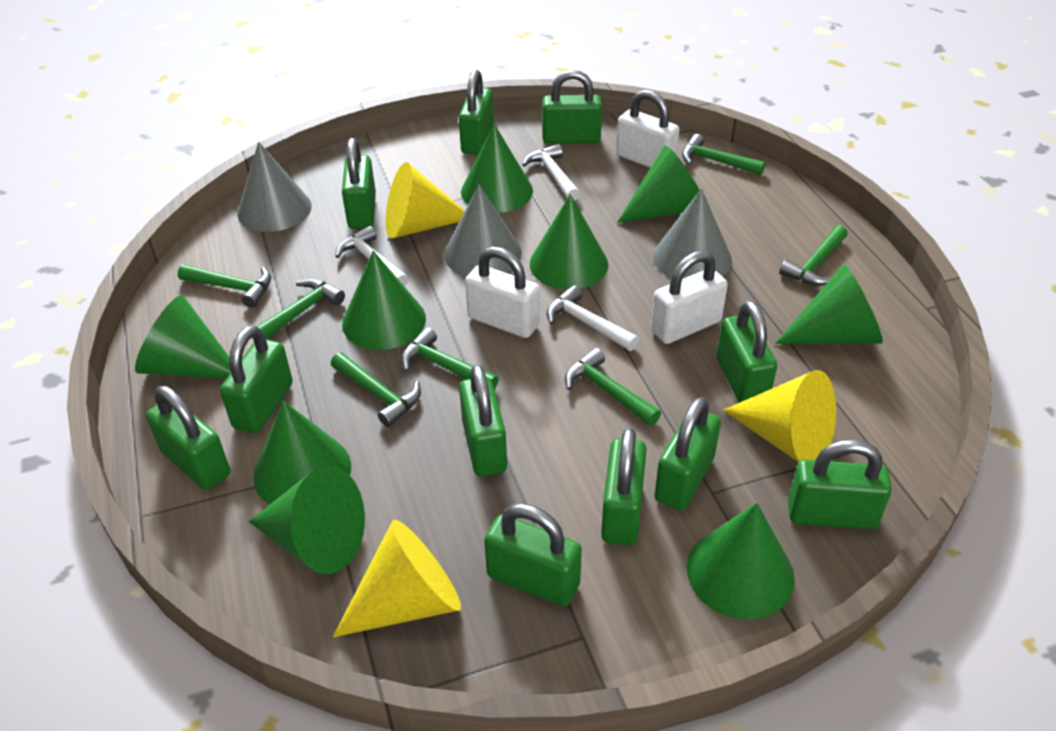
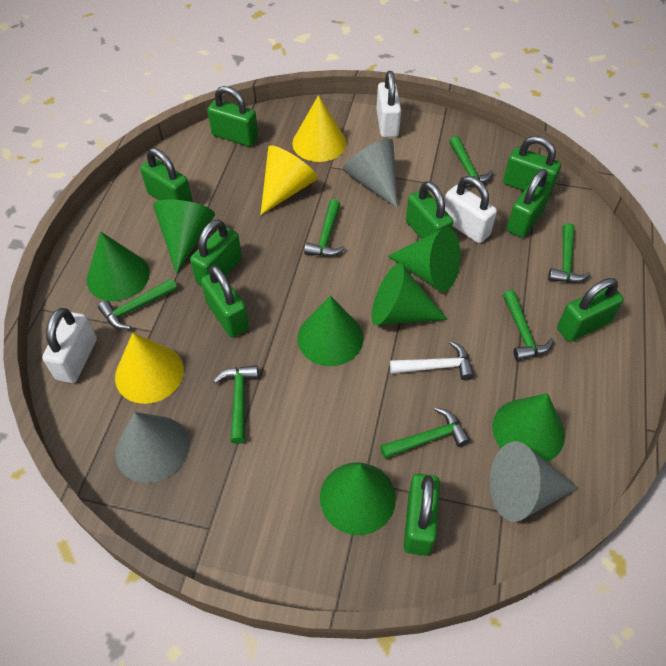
green cone: [135,295,231,379] [249,466,365,574] [253,400,351,504] [342,251,426,350] [461,124,533,213] [530,194,608,289] [617,145,699,223] [687,503,795,620] [775,264,883,344] = 9 -> [87,231,150,301] [153,200,215,273] [298,296,363,366] [320,462,396,535] [371,263,448,325] [388,227,460,292] [492,393,565,462] = 7
green padlock: [146,386,230,490] [220,325,293,433] [342,138,376,229] [459,70,494,155] [459,365,507,476] [484,503,582,606] [542,70,602,144] [601,428,646,545] [654,397,721,511] [716,301,777,403] [788,439,892,529] = 11 -> [140,148,193,202] [190,219,242,286] [201,265,249,337] [208,86,258,147] [404,474,440,556] [406,181,453,239] [503,136,561,194] [507,169,553,238] [557,278,624,342] = 9
white hammer: [335,226,408,287] [522,144,580,201] [547,285,639,351] = 3 -> [390,341,474,381] = 1

